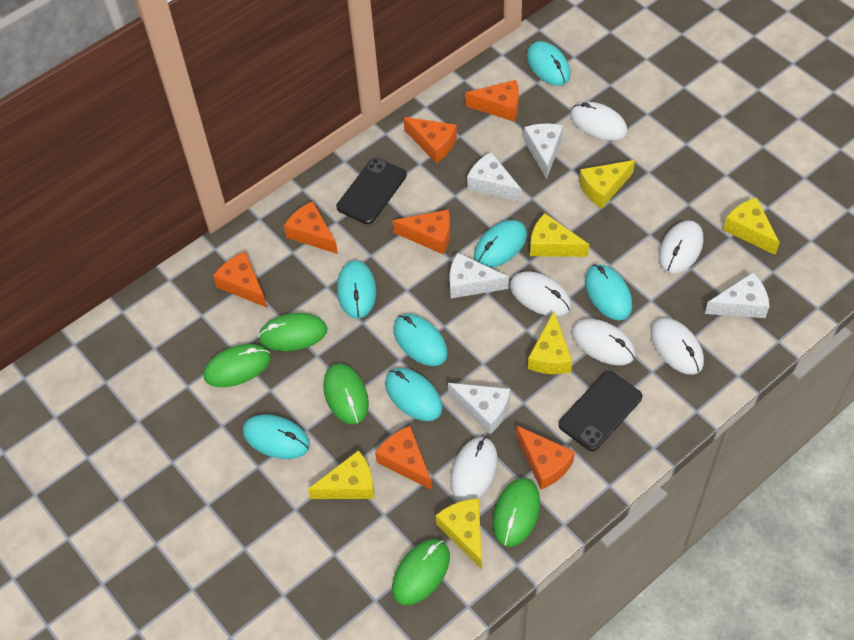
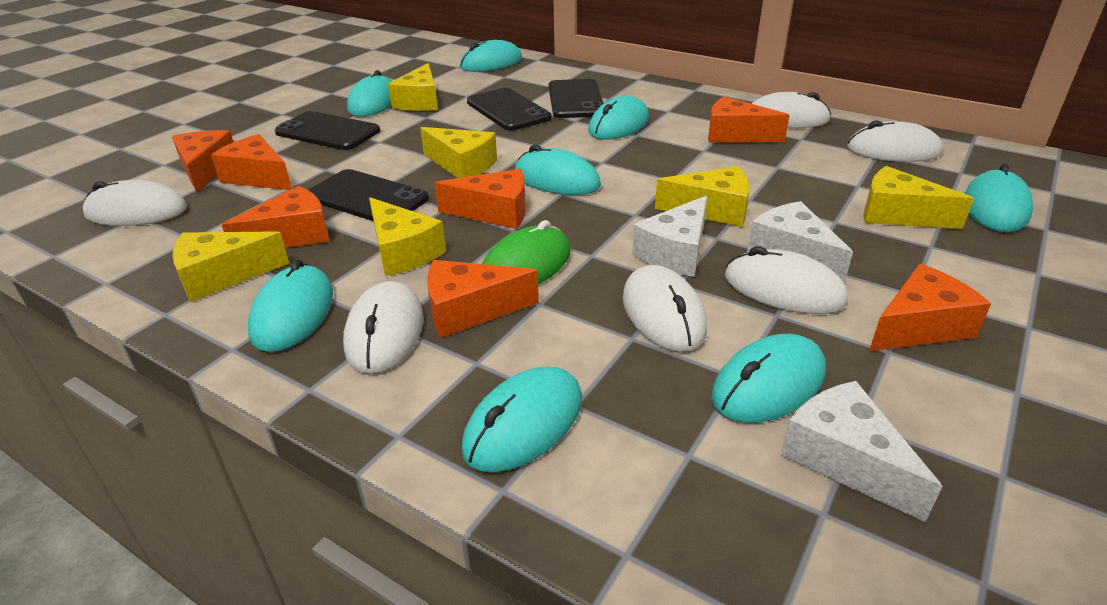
black phone: [336,158,407,224] [558,371,642,451] = 2 -> [275,111,380,150] [309,169,429,221] [467,88,552,131] [549,79,604,118] = 4
green mouse: [204,344,271,387] [258,313,327,351] [323,363,369,425] [392,539,450,605] [493,478,540,547] = 5 -> [482,220,570,284] = 1
turquoise mouse: [243,414,310,459] [337,260,376,319] [385,368,443,421] [393,314,448,366] [474,220,527,268] [527,41,570,86] [585,264,632,321] = 7 -> [248,259,333,352] [347,70,392,117] [460,40,522,72] [461,367,582,472] [515,145,601,195] [588,96,649,140] [711,334,826,423] [964,164,1033,232] = 8
white cheese: [448,383,510,434] [449,253,509,298] [467,152,522,202] [524,123,563,179] [705,272,769,318] = 5 -> [632,195,707,277] [747,201,853,284] [780,381,942,523] = 3

